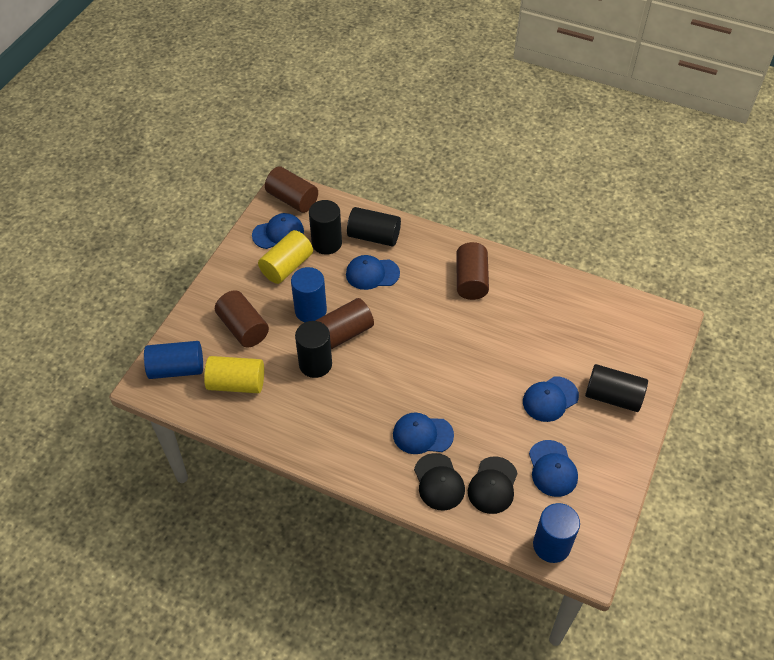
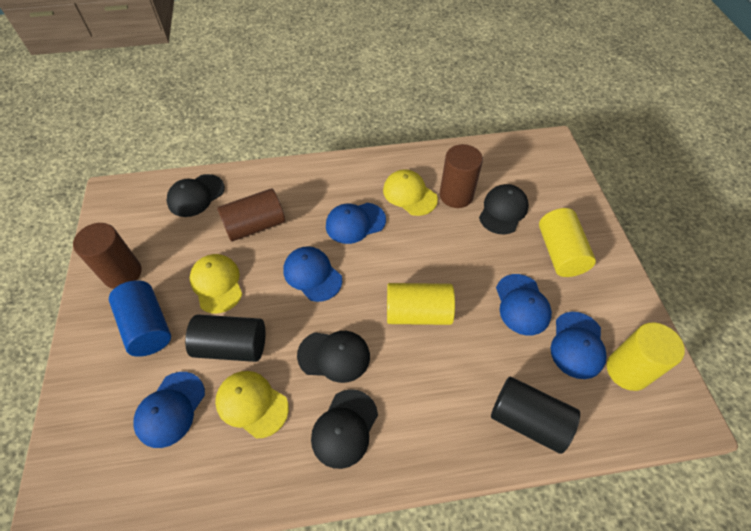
black cap: [414,453,465,511] [468,456,518,514] = 2 -> [167,174,225,217] [297,331,370,383] [311,389,378,469] [479,184,529,235] = 4
black cylinder: [295,321,332,378] [309,200,342,255] [347,207,401,247] [585,364,648,412] = 4 -> [185,314,266,362] [491,377,580,454] = 2
blue cylinder: [144,341,203,379] [291,267,327,322] [533,503,580,563] = 3 -> [109,280,171,357] = 1
brown cylinder: [215,290,269,347] [265,166,318,213] [315,298,374,349] [456,242,489,300] = 4 -> [73,223,142,289] [217,188,285,241] [440,144,483,208] = 3
yellow cap: none = 0 -> [190,254,242,313] [215,371,289,439] [383,169,438,216] = 3
yellow cylinder: [204,356,264,393] [258,230,313,284] = 2 -> [387,283,455,325] [539,208,596,277] [607,323,685,391] = 3

